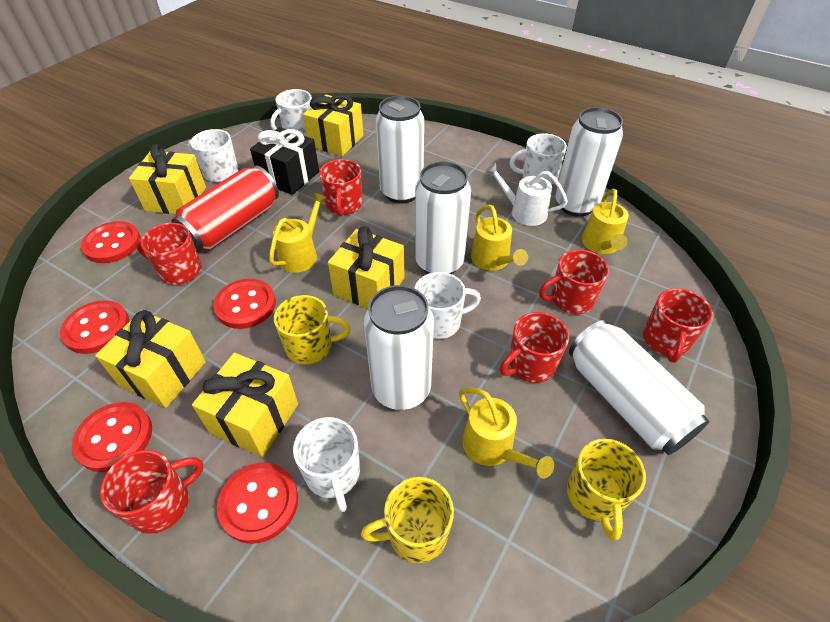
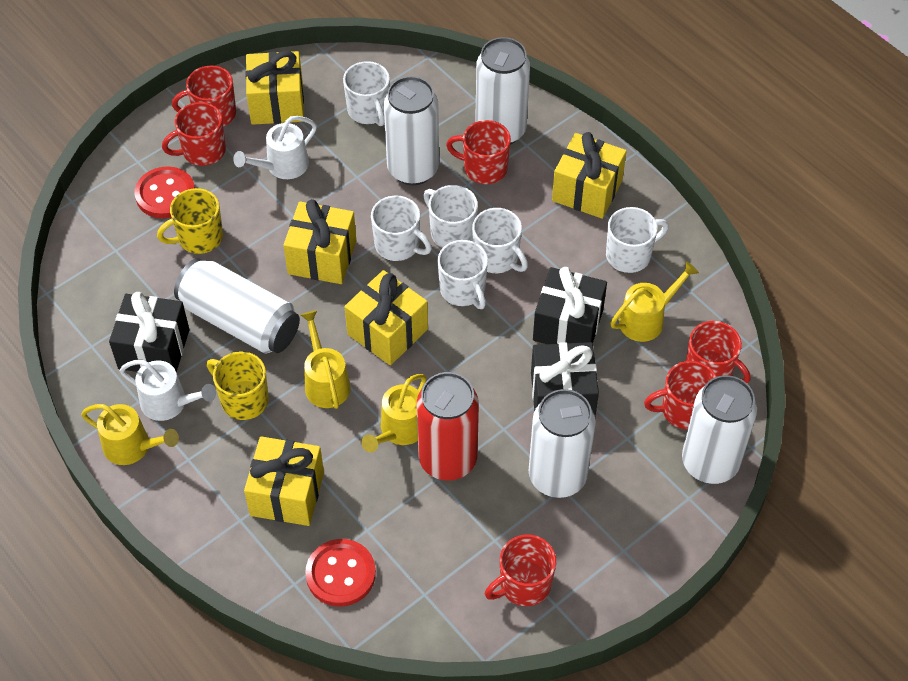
black gift: [250,127,319,195] = 1 -> [109,292,190,372] [531,342,599,416] [533,267,607,344] = 3
red button: [60,300,129,354] [72,402,152,472] [81,221,141,263] [213,279,276,329] [217,462,298,544] = 5 -> [135,166,195,218] [305,539,376,607] = 2
white mug: [187,129,238,182] [270,89,312,137] [293,417,360,512] [414,272,481,339] [510,133,567,185] = 5 -> [343,61,390,126] [371,195,432,261] [423,185,478,248] [438,240,488,309] [472,208,528,273] [606,207,669,273] = 6
white watering can: [485,162,568,226] = 1 -> [120,360,216,421] [233,116,317,179] = 2
yellow mug: [274,295,350,364] [361,477,454,563] [567,439,646,540] = 3 -> [157,188,223,254] [207,351,269,420] = 2

